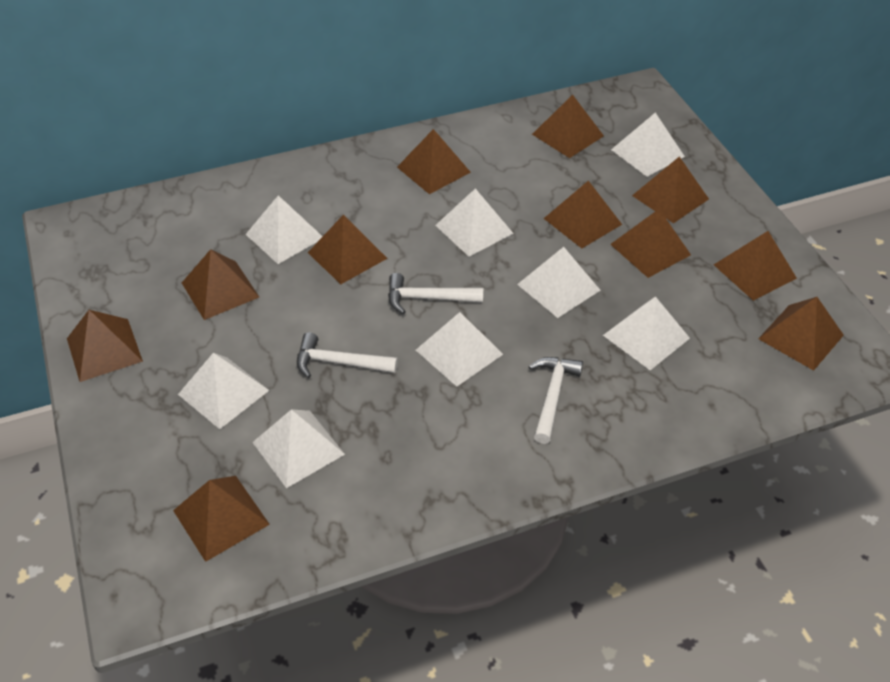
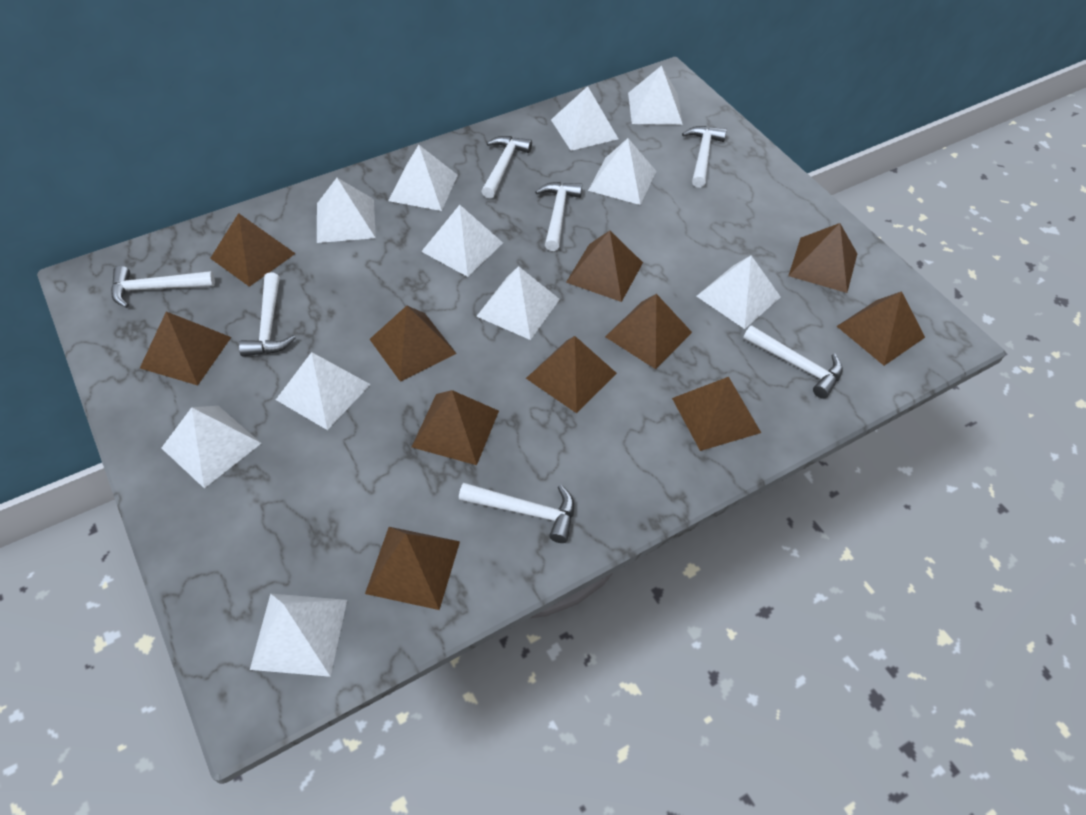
white hammer: [297,332,398,378] [388,273,483,314] [529,357,583,444] = 3 -> [111,266,215,308] [239,272,296,357] [459,483,574,543] [481,136,532,199] [535,182,582,251] [682,126,727,188] [743,325,843,399] = 7
white pyramid: [178,353,269,429] [245,195,323,264] [252,409,345,488] [416,312,503,386] [435,188,513,257] [517,247,601,318] [603,296,690,370] [611,112,685,177] = 8 -> [162,406,262,488] [250,594,347,677] [276,352,371,430] [317,178,376,243] [388,145,458,211] [421,205,503,277] [476,266,560,340] [551,86,618,151] [588,138,656,205] [628,65,683,125] [697,255,781,329] = 11

